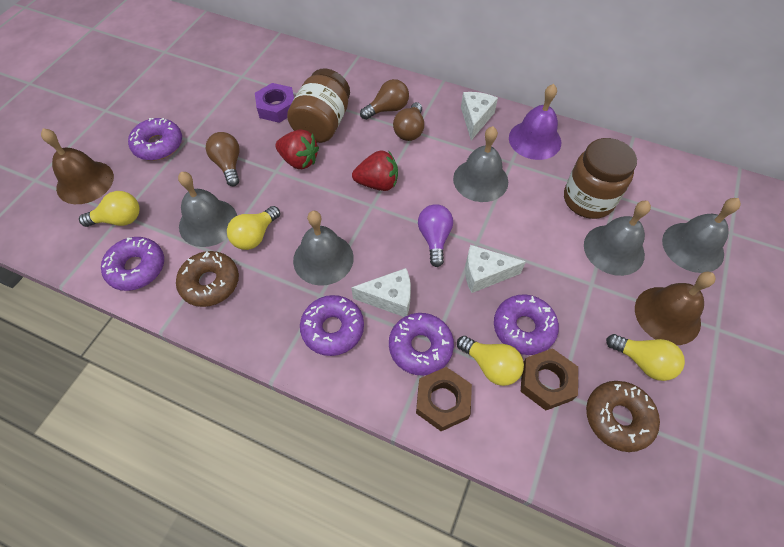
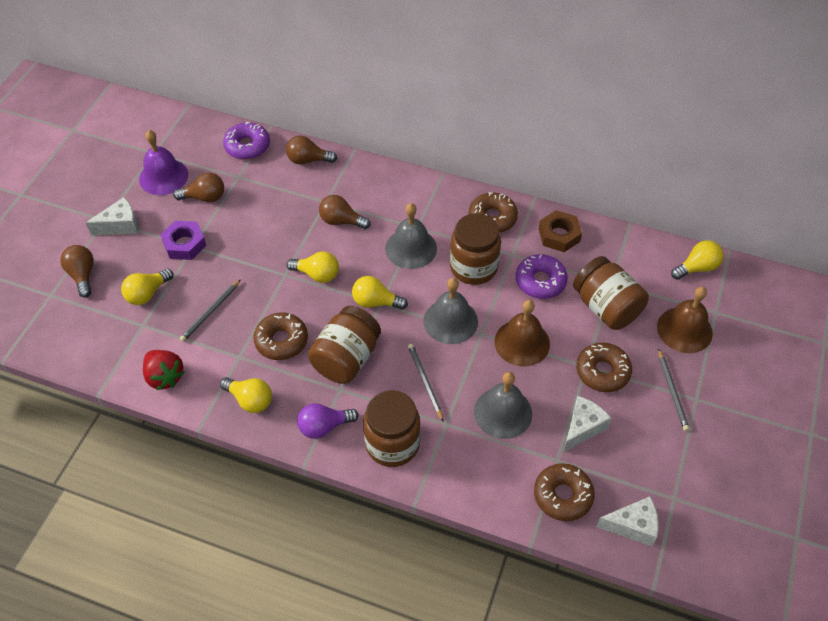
brown donut: [176,251,239,307] [586,381,660,452] = 2 -> [253,312,308,360] [469,192,518,233] [534,463,595,521] [576,343,632,392] = 4
brown jar: [287,68,350,143] [564,138,637,219] = 2 -> [308,306,381,384] [363,390,421,467] [450,213,501,285] [573,256,649,330] = 4
brown light bulb: [206,132,240,186] [360,79,409,120] [393,102,424,141] = 3 -> [60,245,94,298] [173,172,224,202] [286,135,337,164] [319,195,371,229] = 4
brown nut: [416,367,472,431] [521,348,578,410] = 2 -> [539,210,582,252] = 1
grey bell: [178,172,237,247] [293,211,354,285] [453,126,508,202] [584,201,651,276] [662,198,741,273] = 5 -> [385,203,437,269] [424,278,478,344] [474,372,532,439] = 3
grey pencil: none = 0 -> [180,279,241,342] [408,344,444,422] [658,349,690,431] = 3
purple donut: [101,237,164,291] [128,118,182,160] [300,295,364,356] [389,313,454,376] [494,294,559,355] = 5 -> [223,122,270,160] [516,254,568,299] = 2
red strawberry: [275,129,319,169] [352,150,398,191] = 2 -> [143,350,185,390] = 1
yellow light bulb: [79,191,139,227] [227,206,280,250] [457,336,524,386] [606,334,685,381] = 4 -> [121,269,173,305] [220,377,272,413] [286,251,339,283] [352,276,408,310] [671,240,724,280] = 5

